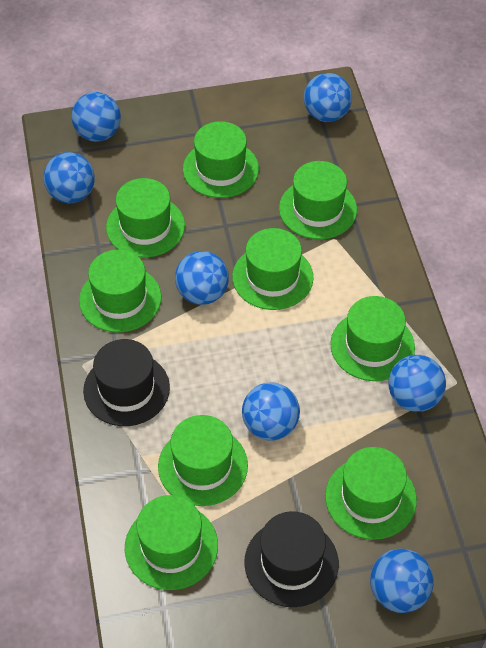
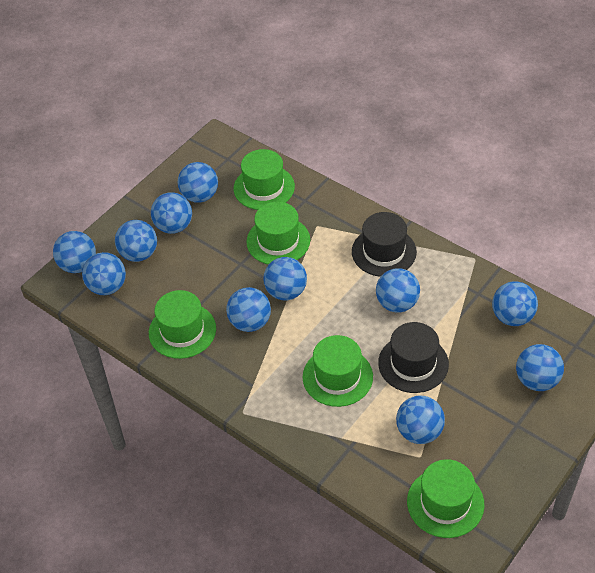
blue ball: [43,152,95,203] [72,92,121,142] [175,251,229,305] [242,382,300,441] [304,73,352,122] [370,549,434,613] [388,355,446,412] = 7 -> [53,231,96,273] [82,252,126,295] [115,220,157,262] [151,192,192,234] [178,162,218,203] [226,287,271,332] [263,257,307,301] [376,268,420,313] [396,396,445,444] [492,282,538,326] [516,344,564,391] = 11
green hat: [79,250,161,332] [106,178,185,258] [125,495,218,590] [158,415,248,506] [183,121,259,198] [232,228,314,310] [279,161,357,239] [325,447,417,540] [330,296,415,381] = 9 -> [149,290,216,359] [234,149,295,210] [247,202,310,265] [303,335,373,407] [407,459,484,538] = 5

